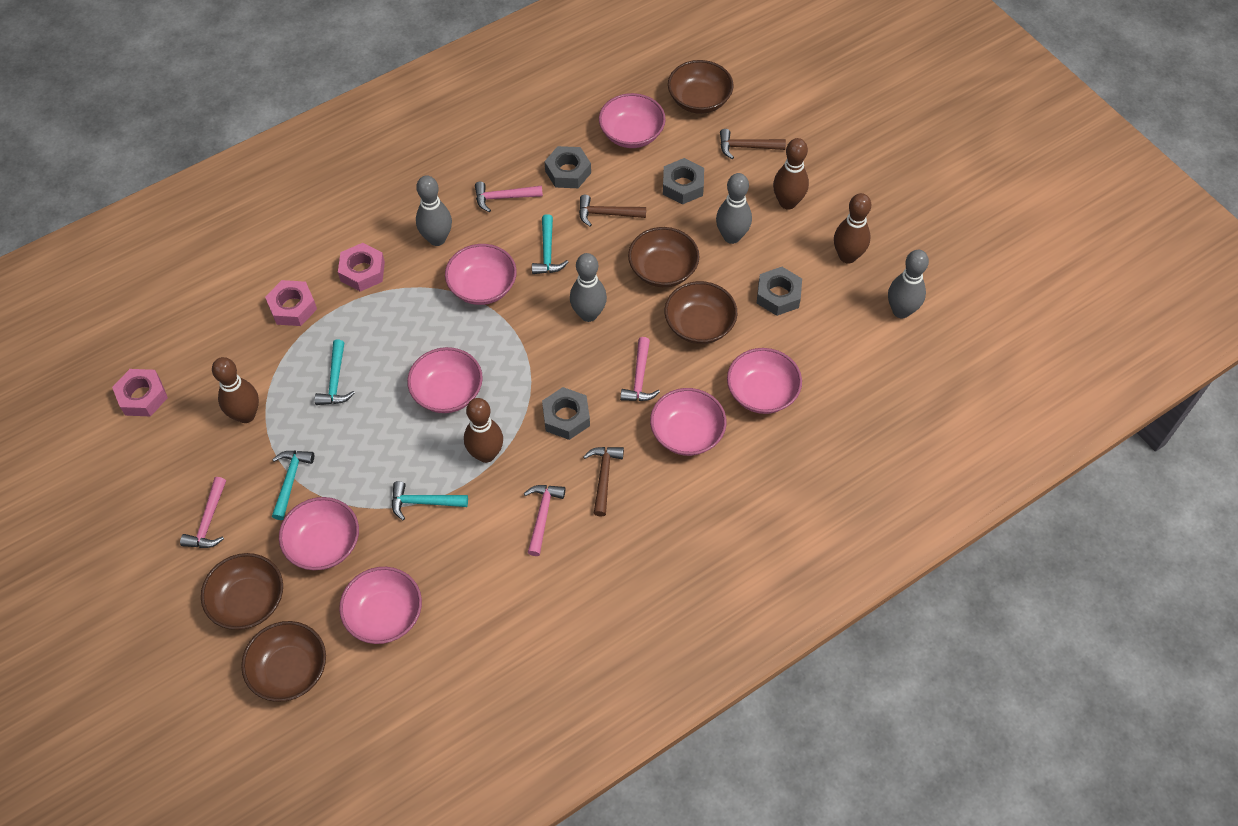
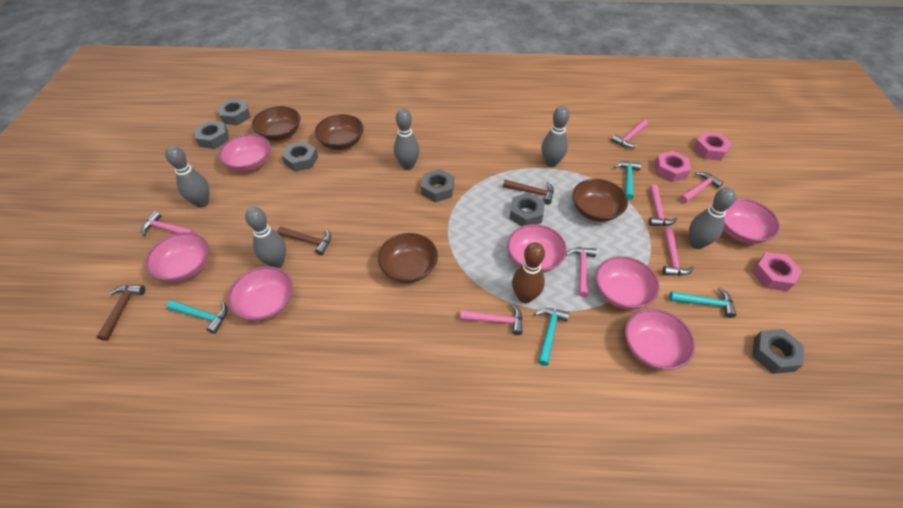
brown bowl: [201,553,283,630] [241,621,326,702] [628,227,699,287] [665,281,737,344] [668,60,733,114] = 5 -> [252,106,300,141] [315,114,364,150] [378,233,438,283] [572,179,628,222] = 4
brown bowling pin: [212,357,259,423] [464,398,503,463] [773,138,809,210] [834,193,871,264] = 4 -> [512,242,545,303] = 1
grey bowling pin: [416,175,452,246] [570,253,607,322] [716,173,752,244] [888,250,929,318] = 4 -> [165,146,209,208] [245,207,286,268] [394,108,420,170] [542,106,570,167] [689,187,736,249] = 5
grey nut: [542,387,590,440] [545,146,591,188] [663,158,704,204] [757,267,802,316] = 4 -> [195,121,229,149] [217,99,250,125] [282,141,318,172] [421,169,454,202] [510,193,545,226] [752,329,804,374] = 6
pink hammer: [180,477,226,548] [475,182,543,212] [524,485,566,556] [620,337,660,401] = 4 -> [141,211,195,236] [460,304,523,335] [566,247,597,297] [611,119,648,148] [649,184,678,226] [662,228,694,276] [680,172,724,203] = 7

